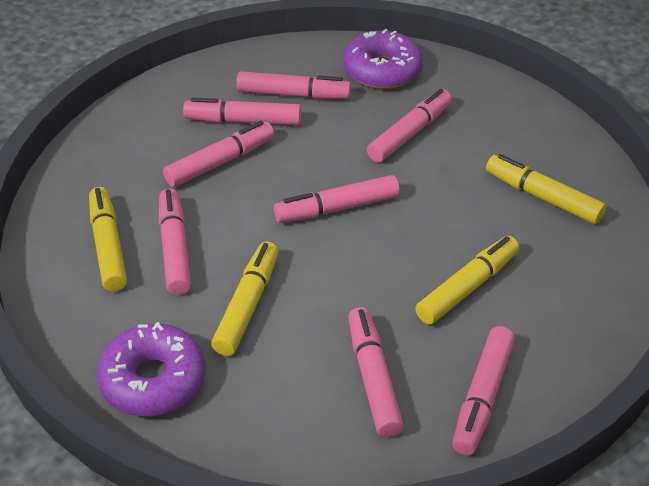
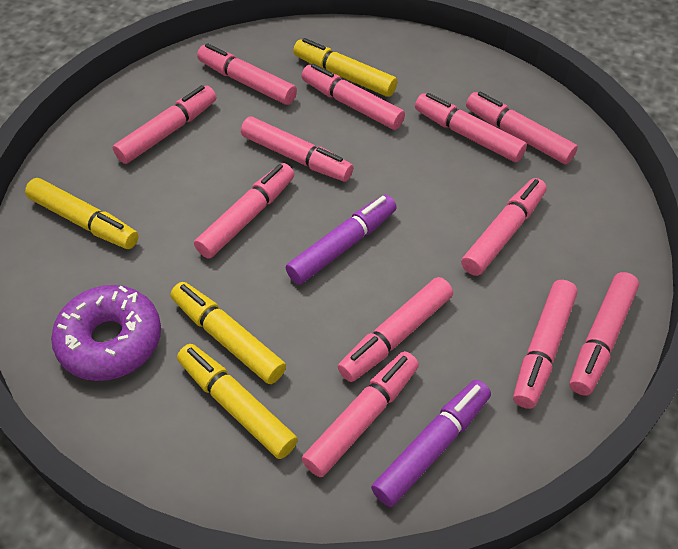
pink marker: [159,188,191,295] [163,121,274,187] [183,98,301,125] [236,71,351,99] [274,175,400,223] [348,307,404,437] [367,89,452,163] [452,326,515,455] = 8 -> [113,85,216,164] [194,163,294,259] [197,43,297,105] [241,117,353,182] [302,64,405,130] [302,351,419,477] [338,277,453,382] [415,93,527,162] [461,178,547,276] [466,92,578,164] [513,280,578,409] [570,272,639,396] = 12
purple donut: [96,322,205,416] [343,29,423,89] = 2 -> [51,285,161,381] = 1
purple marker: none = 0 -> [286,195,397,285] [371,380,491,507] = 2

